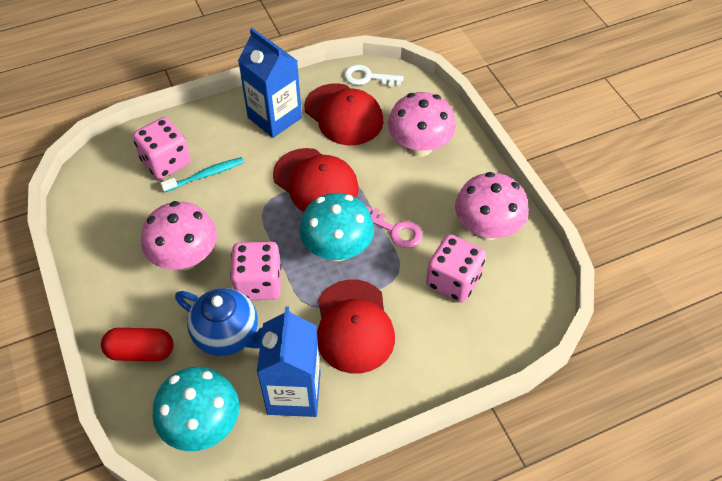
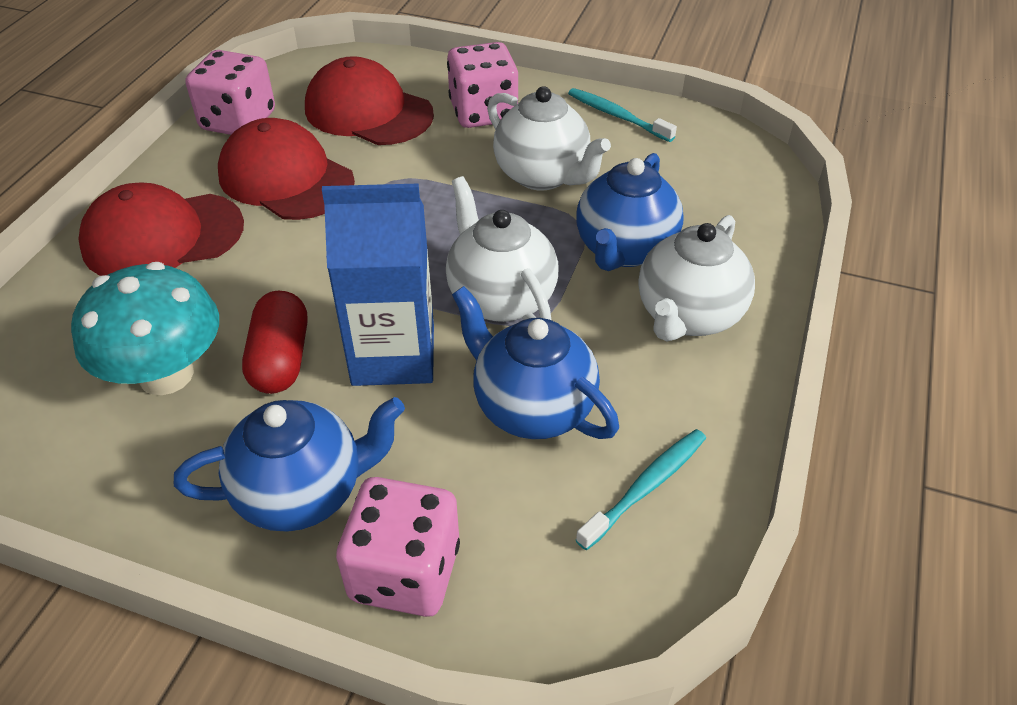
blue carton: [238,28,302,138] [257,306,321,417] = 2 -> [322,183,434,386] = 1
blue teapot: [175,288,263,356] = 1 -> [174,397,405,532] [452,286,619,439] [576,153,684,271] = 3
pink key: [366,207,422,248] = 1 -> none = 0
pink mushroom: [141,201,217,270] [388,92,456,157] [455,172,529,240] = 3 -> none = 0
turquoise mushroom: [152,367,239,451] [299,193,374,261] = 2 -> [71,262,219,395] = 1
turquoise toothbrush: [160,157,244,193] = 1 -> [568,88,677,142] [576,429,706,550] = 2
white key: [344,64,403,87] = 1 -> none = 0
white teapot: none = 0 -> [446,176,559,322] [487,86,611,191] [639,215,755,342] = 3

